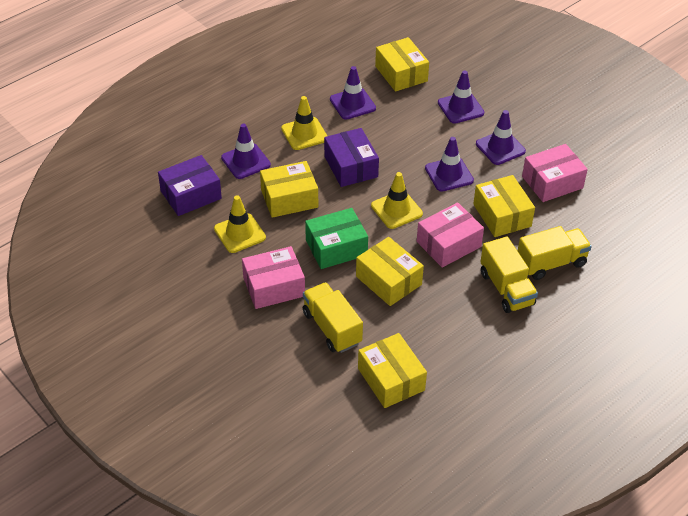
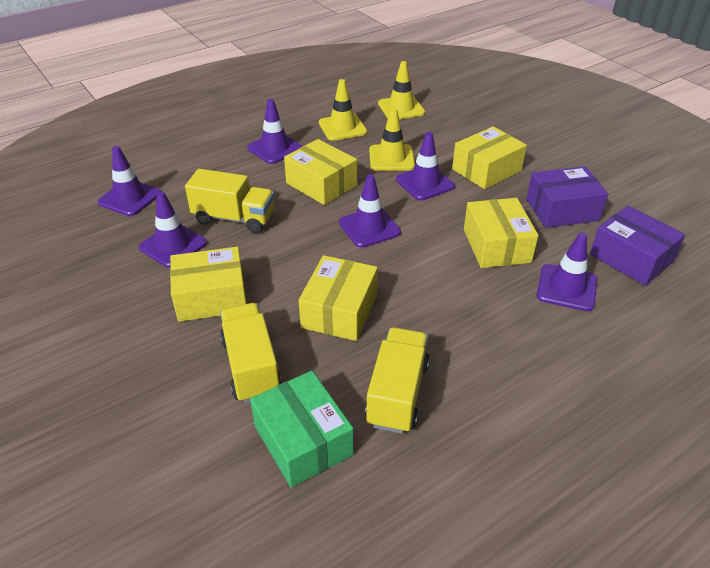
pink box: [242,246,305,309] [417,203,484,267] [522,144,588,202] = 3 -> none = 0
purple traffic cone: [221,124,271,179] [330,66,376,120] [425,137,474,192] [438,70,484,124] [476,110,526,165] = 5 -> [98,146,161,216] [139,191,207,268] [247,99,302,164] [339,174,401,248] [396,132,455,200] [537,233,597,311] = 6

